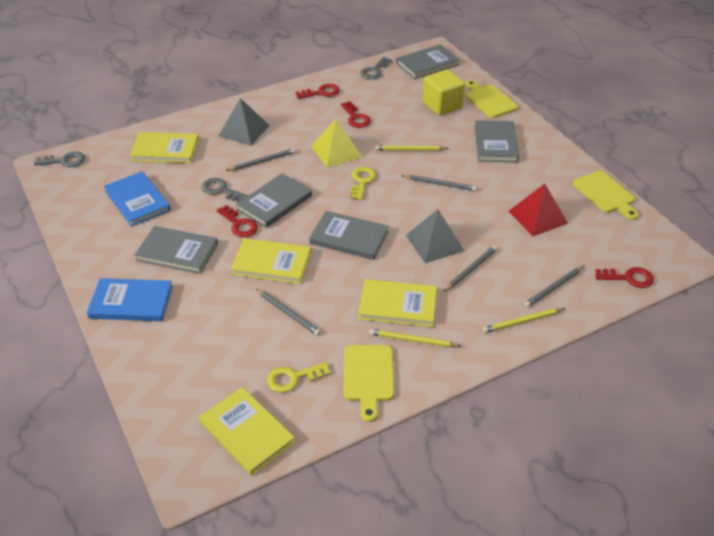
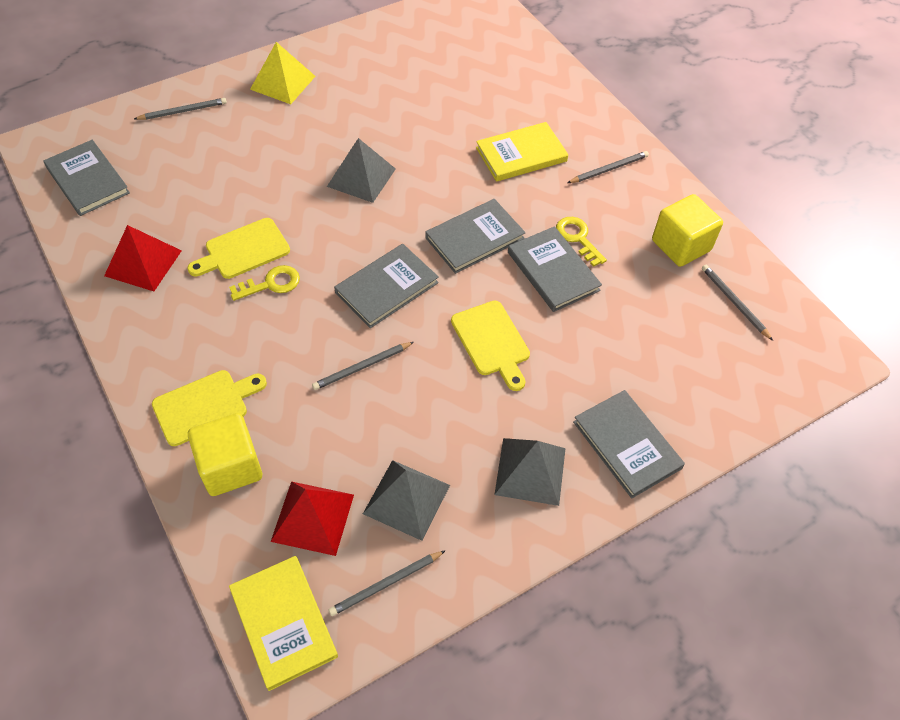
blue book: [87,278,173,321] [104,171,171,227] = 2 -> none = 0
grey key: [34,152,85,167] [202,178,248,202] [360,57,391,79] = 3 -> none = 0
grey pyramid: [218,98,270,146] [406,209,465,263] = 2 -> [327,138,396,203] [363,460,450,541] [494,438,566,506] = 3
red key: [217,205,258,237] [296,84,340,99] [341,101,371,128] [595,267,654,288] = 4 -> none = 0
red pyramid: [508,184,568,236] = 1 -> [104,225,182,291] [271,481,354,556] = 2
yellow book: [130,132,199,163] [199,387,295,476] [231,238,311,284] [358,279,437,327] = 4 -> [229,556,338,691] [476,122,568,182] = 2
yellow cube: [422,69,465,116] = 1 -> [188,413,262,496] [652,194,723,267] = 2
yellow pencil: [369,329,461,347] [375,145,448,151] [483,308,565,333] = 3 -> none = 0

